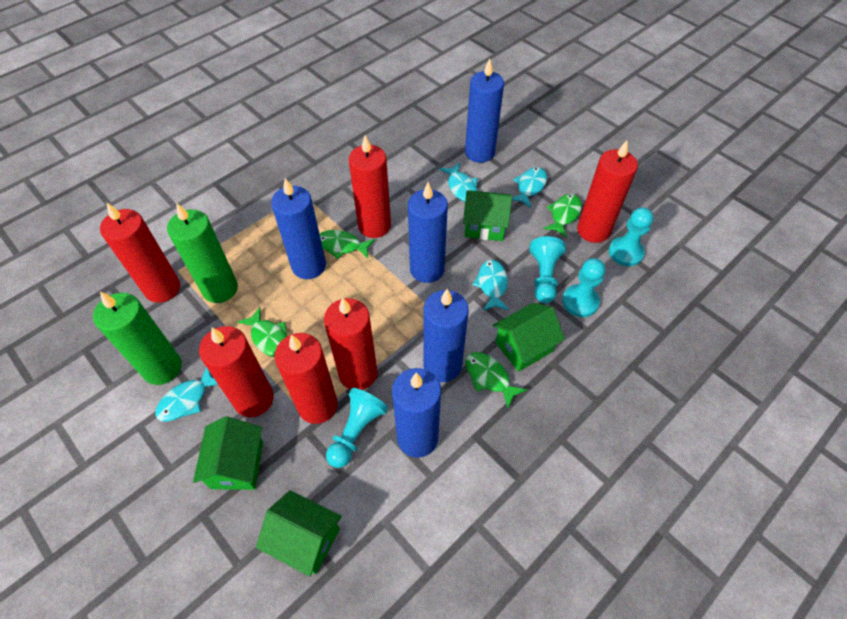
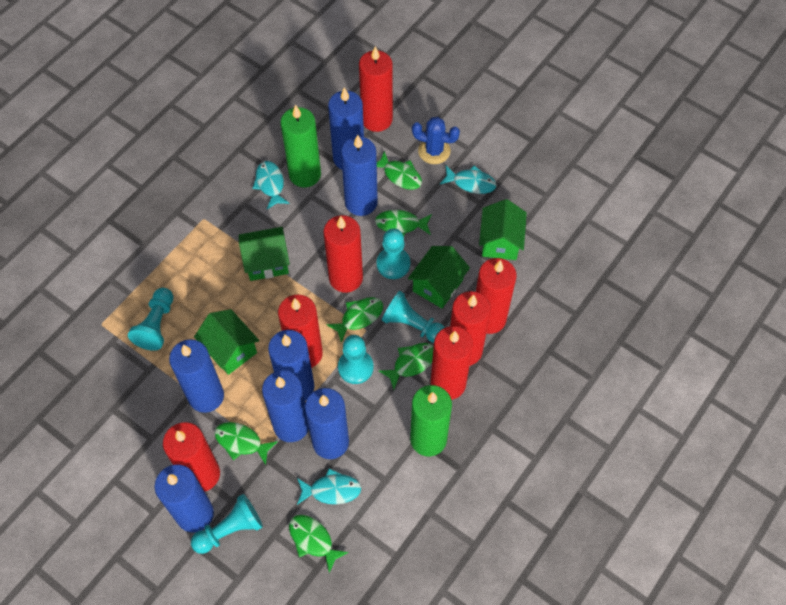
blue cactus: none = 0 -> [412,117,460,164] = 1
blue candle: [271,178,326,279] [392,368,441,458] [408,182,448,283] [423,289,469,382] [465,59,504,163] = 5 -> [155,464,214,532] [169,340,224,413] [262,370,309,442] [268,330,315,401] [305,388,349,459] [328,88,364,170] [341,135,378,216] = 7
green fish: [238,307,287,357] [320,230,375,259] [465,352,527,408] [544,194,582,237] = 4 -> [214,422,278,465] [289,515,349,573] [326,297,383,343] [375,210,432,236] [377,151,422,190] [379,343,434,389] = 6
red candle: [100,203,180,303] [199,326,274,417] [274,333,338,424] [324,297,378,390] [349,135,391,238] [577,140,638,243] = 6 -> [163,422,220,492] [278,295,323,368] [323,215,363,293] [359,46,393,132] [431,326,473,400] [450,291,491,366] [476,258,516,334] = 7
turquoise fish: [155,367,218,422] [439,163,477,201] [472,260,509,310] [512,167,547,208] = 4 -> [253,161,290,209] [297,468,361,505] [440,166,496,194] = 3
turquoise pawn: [326,388,388,468] [529,236,566,304] [562,258,605,317] [609,207,653,266] = 4 -> [128,288,173,351] [191,494,263,554] [338,335,374,384] [377,228,410,279] [382,291,445,343] = 5

